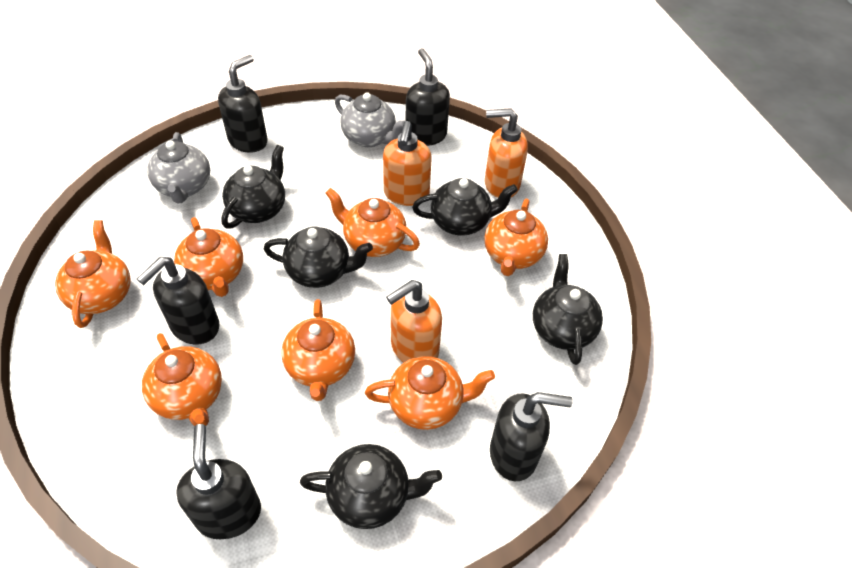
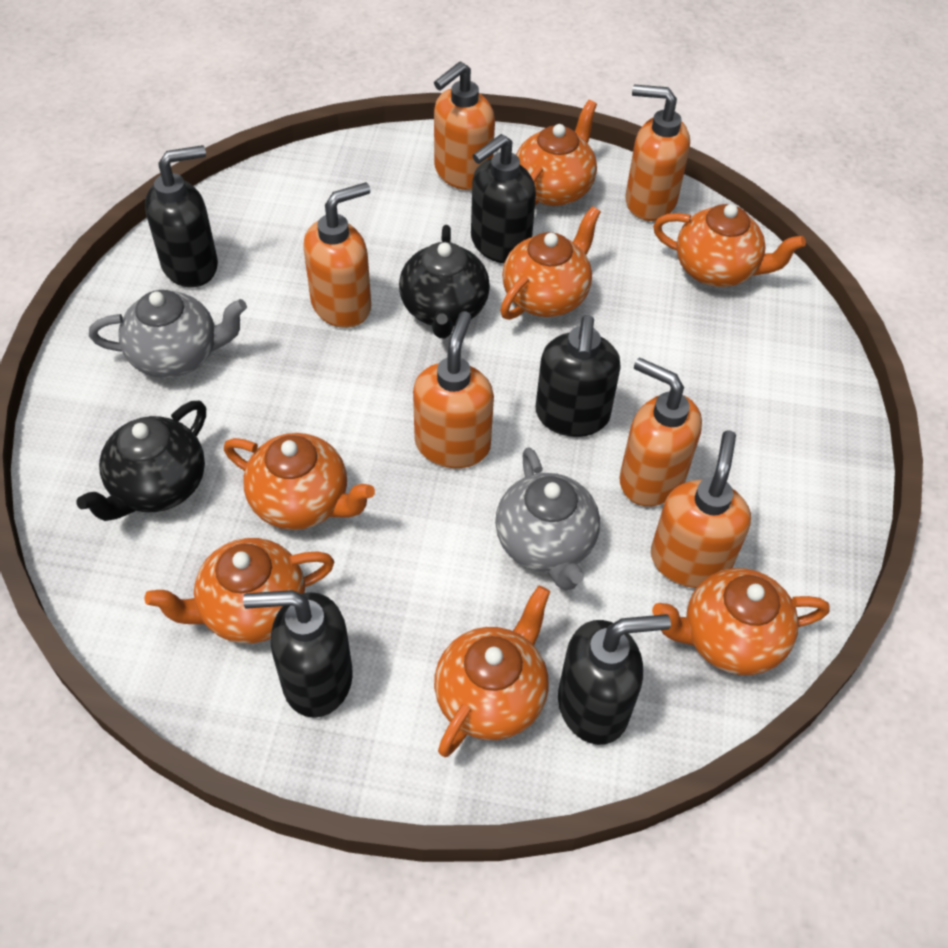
black teapot: [222,145,285,229] [264,227,373,288] [300,444,442,529] [412,178,518,236] [533,254,603,365] = 5 -> [76,401,206,521] [399,225,490,338] = 2
orange soap dispenser: [383,121,432,206] [386,280,442,363] [485,108,528,198] = 3 -> [303,182,371,328] [413,311,494,468] [434,61,495,190] [619,357,702,506] [625,85,690,221] [651,431,751,588] = 6

